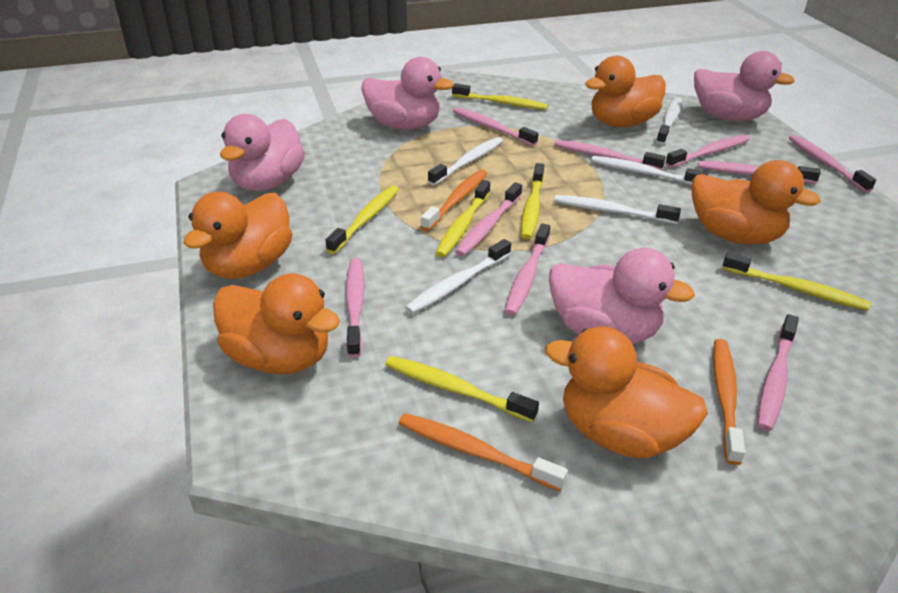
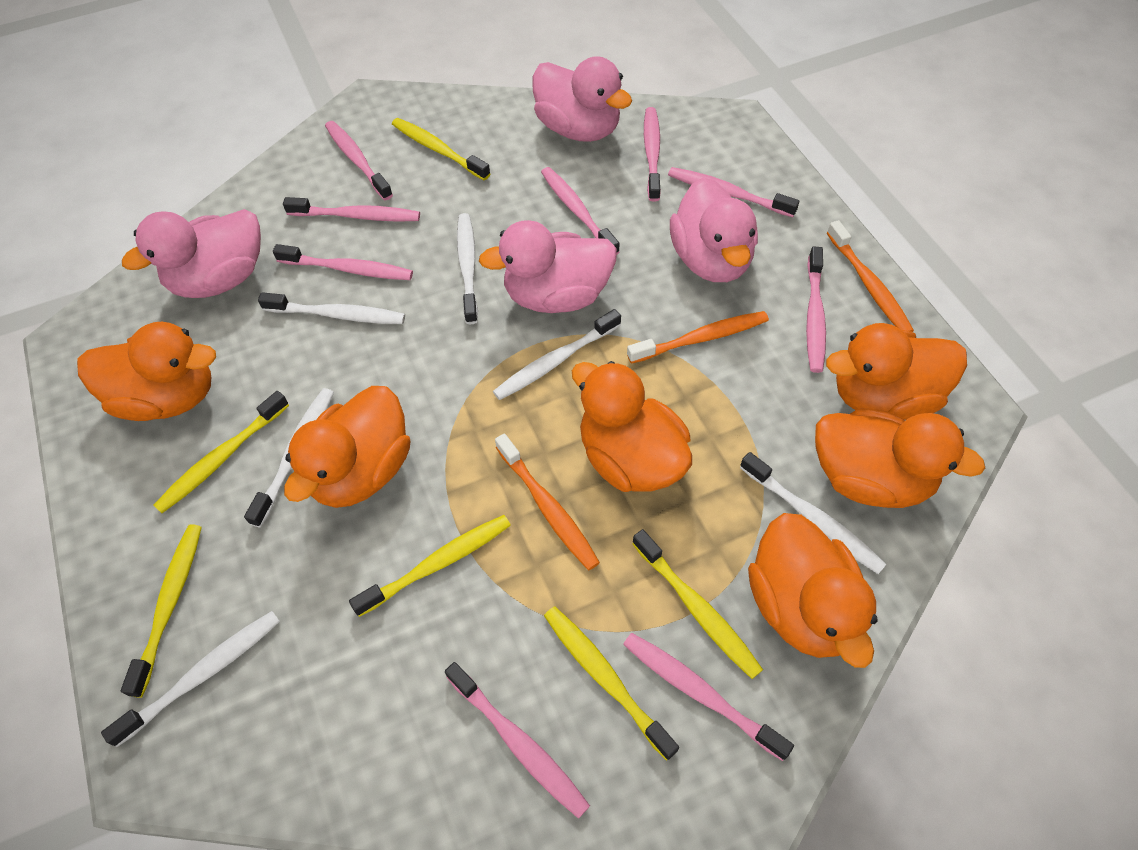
orange duck: [183,192,292,279] [213,273,340,374] [545,326,708,458] [585,56,666,127] [691,160,821,244] = 5 -> [77,322,216,421] [284,386,411,508] [572,361,692,492] [748,513,878,668] [815,408,985,508] [826,323,967,420] = 6
white toothbrush: [405,239,511,314] [428,137,503,186] [554,195,681,224] [591,156,708,185] [656,97,682,145] = 5 -> [101,611,280,747] [244,388,334,528] [258,292,405,324] [457,213,478,324] [493,309,621,400] [740,452,887,574] = 6

